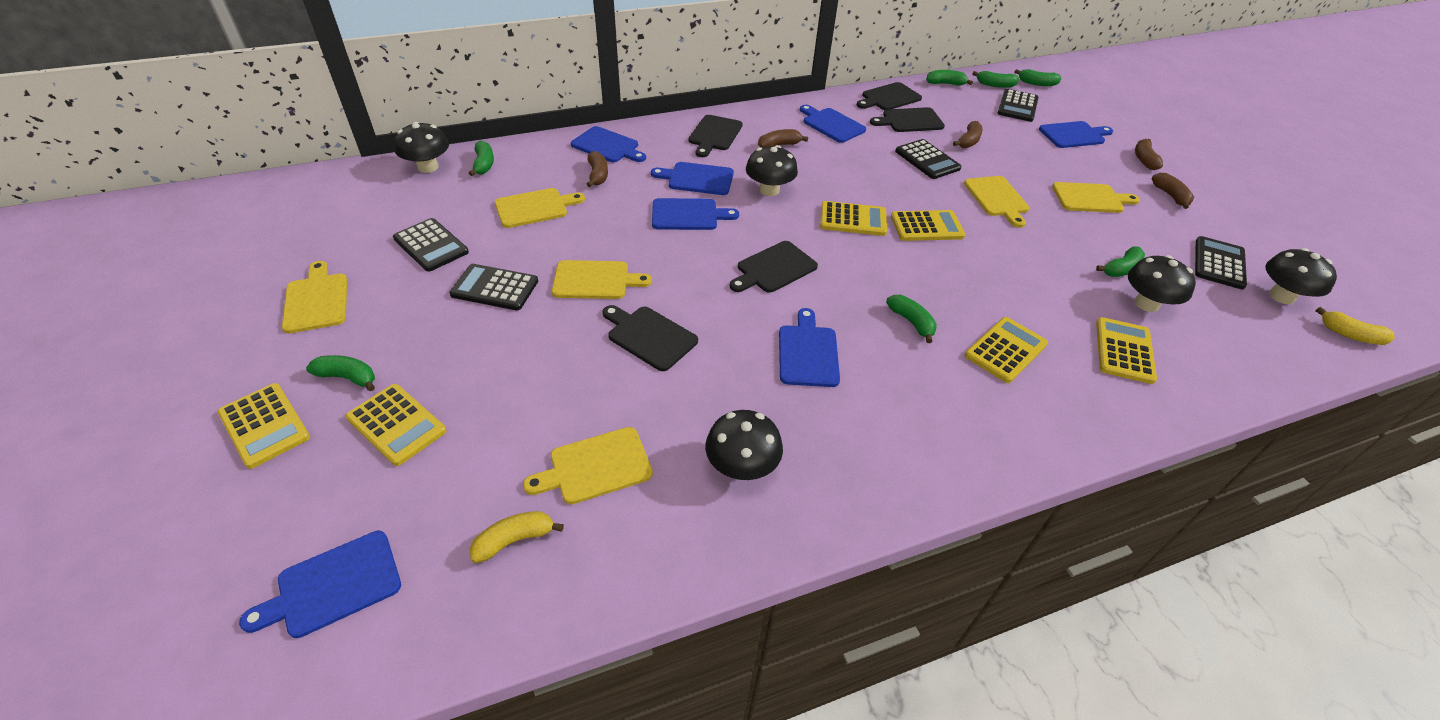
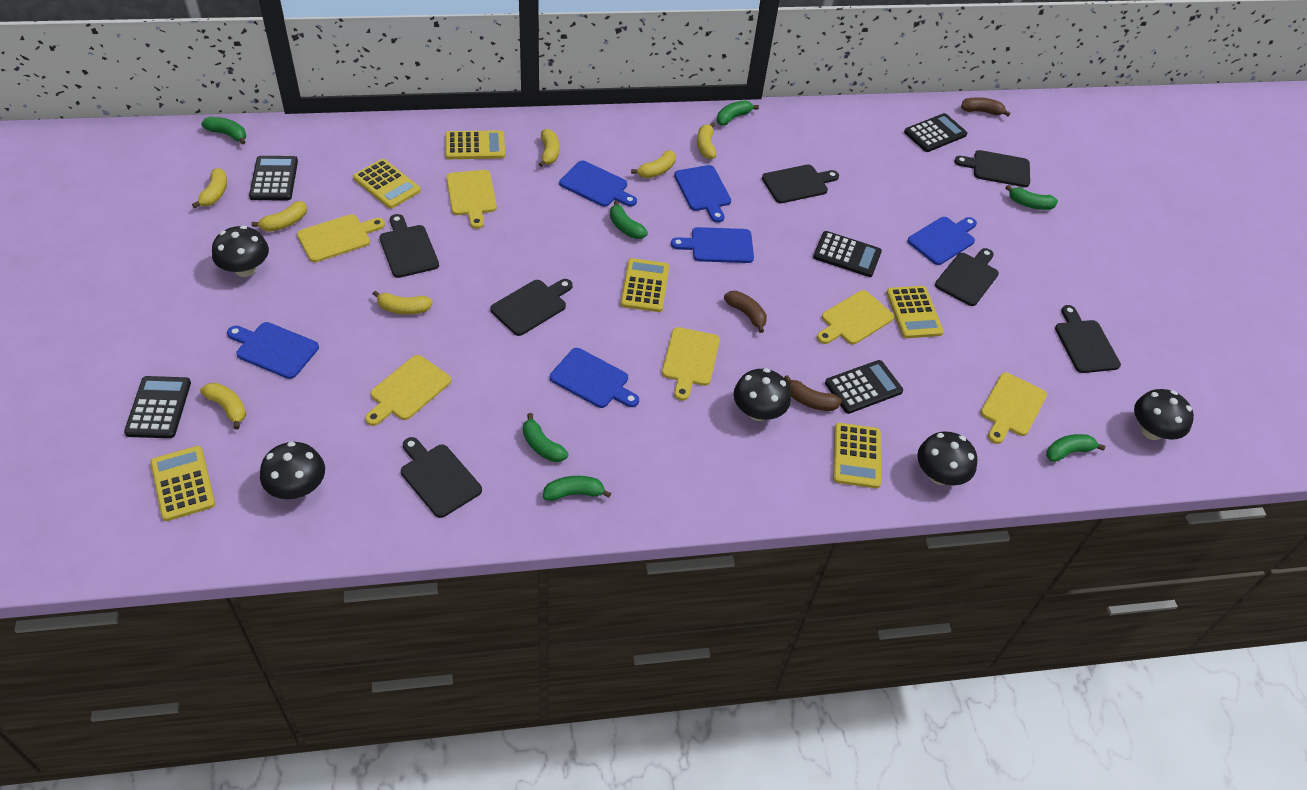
black cutting board: [602,305,698,371] [689,115,743,157] [730,241,818,293] [857,82,922,110] [870,107,945,132] = 5 -> [379,214,439,278] [401,437,482,518] [490,279,573,336] [762,164,839,203] [935,248,999,306] [955,150,1030,187] [1055,305,1121,373] = 7
blue cutting board: [239,531,401,638] [571,126,646,162] [651,162,734,195] [652,198,739,230] [779,308,840,387] [800,105,866,143] [1039,121,1113,148] = 7 -> [227,322,319,379] [550,348,639,408] [559,160,637,207] [671,227,754,263] [674,165,731,223] [908,217,977,265] = 6
brown banana: [587,151,608,187] [758,129,808,148] [953,121,983,149] [1135,139,1163,170] [1151,173,1194,209] = 5 -> [724,291,767,333] [784,375,842,411] [961,97,1010,116] = 3
yellow banana: [470,511,564,563] [1316,307,1395,345] = 2 -> [192,168,227,208] [200,382,246,429] [251,201,307,232] [373,291,433,315] [539,129,559,167] [631,151,676,178] [697,123,716,159] = 7

